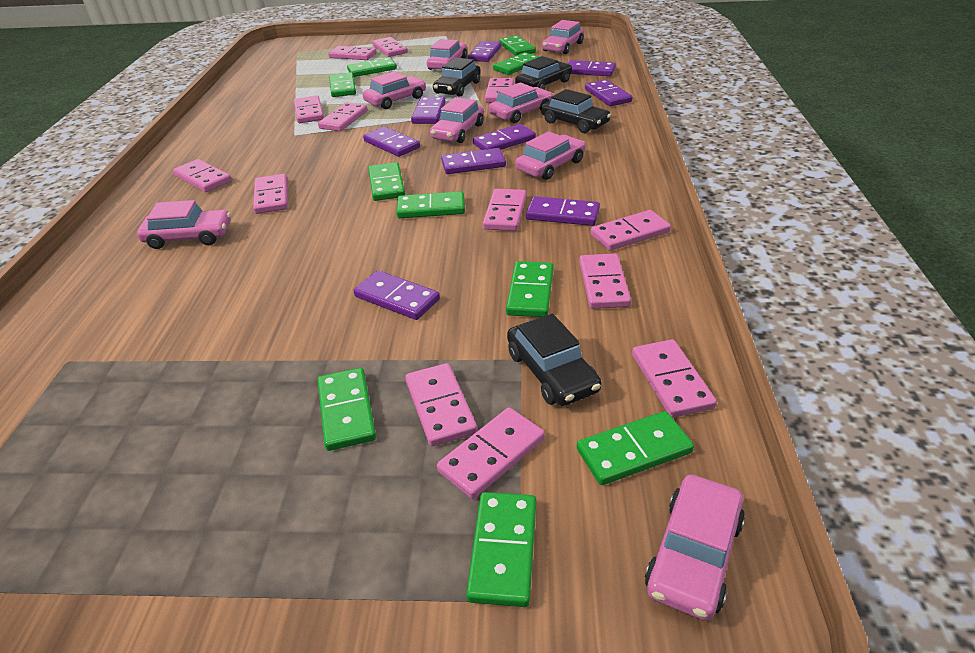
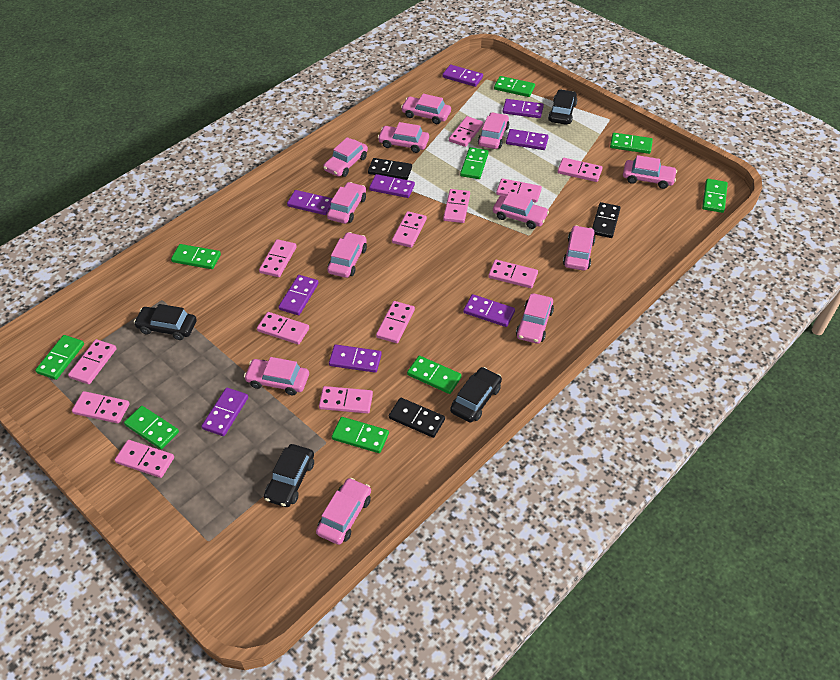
black domino: none = 0 -> [368,158,412,180] [389,398,445,438] [592,202,620,238] = 3
green domino: [318,368,376,451] [329,72,356,97] [347,57,397,77] [368,162,405,201] [396,191,465,218] [466,492,536,607] [493,52,540,75] [499,35,536,56] [506,261,553,317] [577,411,694,485] = 10 -> [35,335,84,380] [124,406,179,449] [171,244,221,269] [332,417,389,453] [407,356,462,394] [460,147,489,179] [494,76,535,97] [610,133,653,154] [702,179,728,213] = 9
pink car: [137,200,231,249] [363,71,426,109] [427,39,467,70] [430,97,484,143] [489,82,553,123] [515,131,585,180] [542,20,584,54] [645,474,745,621] = 8 -> [244,357,309,395] [316,478,371,545] [323,137,368,177] [327,182,366,224] [327,232,367,278] [378,122,429,153] [401,94,451,124] [478,112,509,149] [493,191,549,229] [516,293,554,344] [563,225,596,271] [623,155,677,189] = 12

